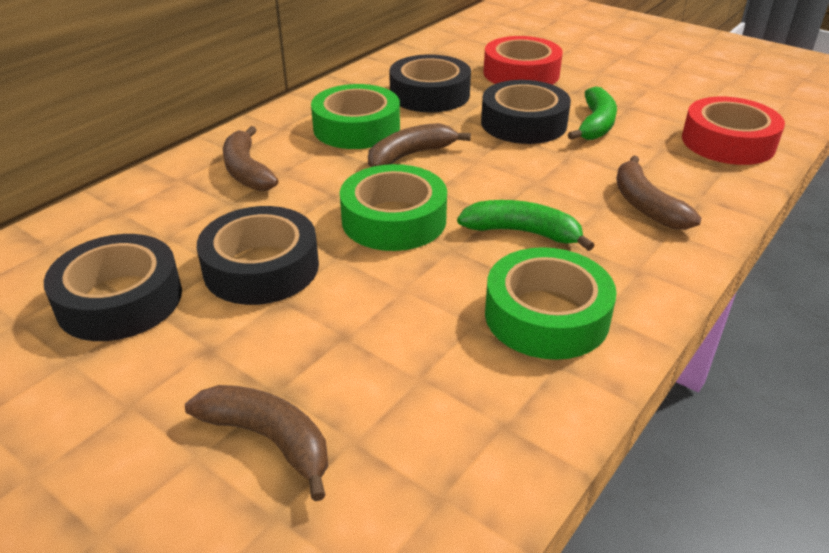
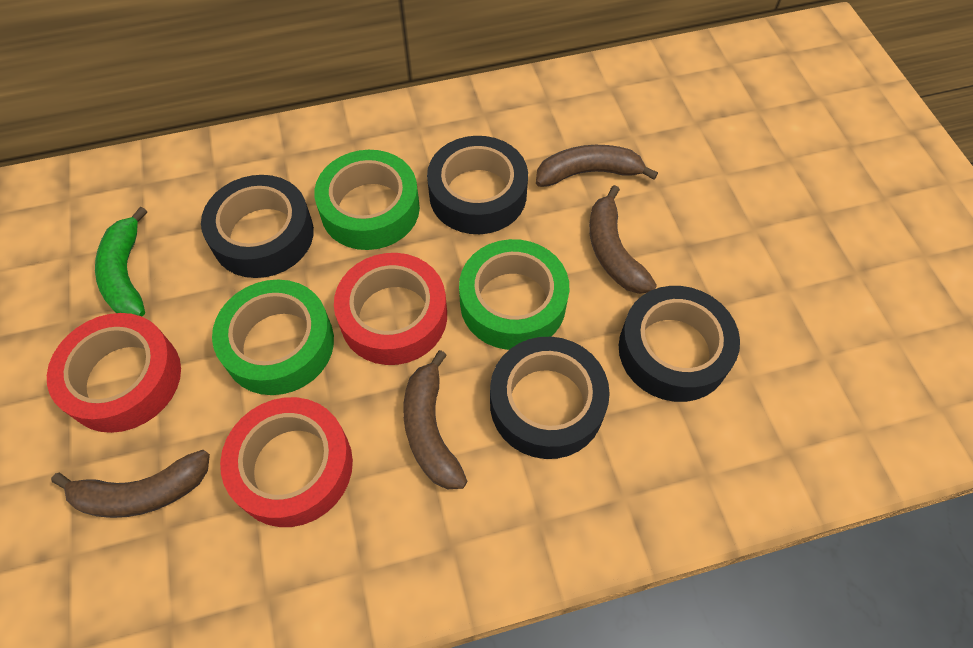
green banana: [457,200,595,251] [568,86,617,140] = 2 -> [95,206,147,316] = 1
red tape: [484,36,563,85] [682,97,785,165] = 2 -> [47,313,181,433] [220,397,353,527] [334,253,447,365] = 3

